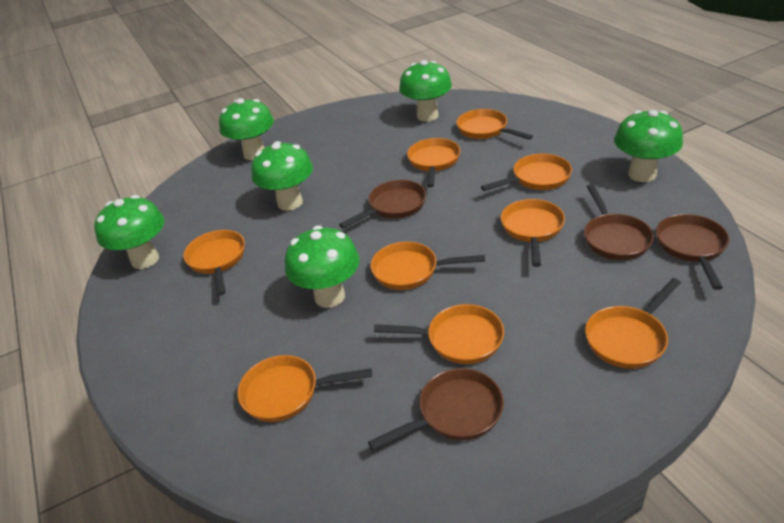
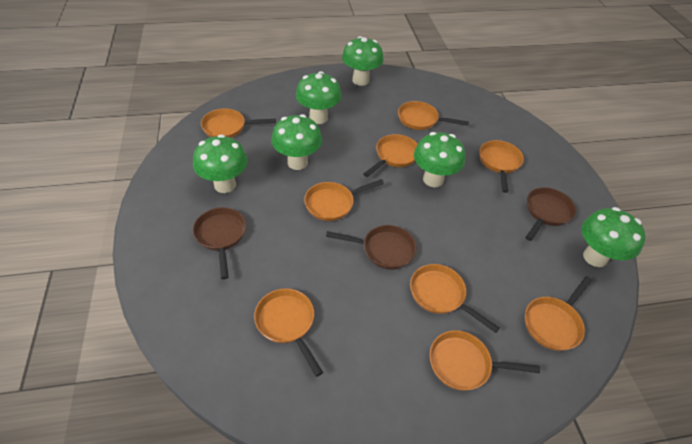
brown pan: [339,180,426,229] [368,368,504,450] [584,184,654,260] [656,214,729,290] = 4 -> [193,207,246,279] [326,225,416,270] [526,187,576,241] = 3

